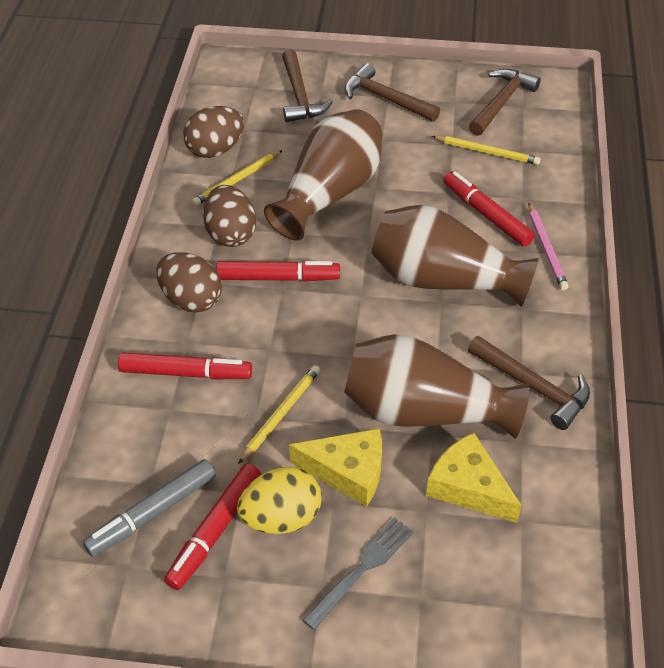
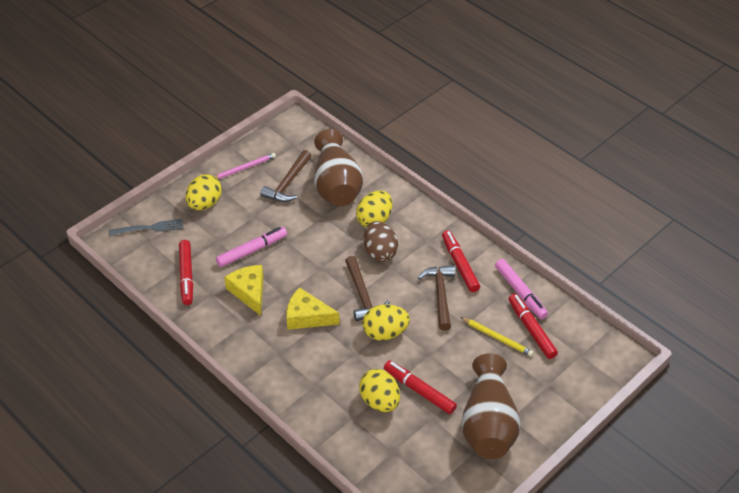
brown egg: [156,252,222,313] [183,106,244,158] [203,185,256,247] = 3 -> [364,221,398,262] = 1
brown hammer: [282,49,333,122] [344,63,440,122] [468,336,590,430] [469,69,541,136] = 4 -> [260,150,312,202] [345,256,390,321] [418,265,455,331] = 3
brown vase: [264,109,383,241] [344,334,530,438] [371,205,539,307] = 3 -> [314,129,363,206] [461,353,520,459] = 2
grey marker: [83,459,216,557] = 1 -> none = 0
pink marker: none = 0 -> [216,227,287,267] [495,259,548,319] = 2
yellow egg: [237,467,322,534] = 1 -> [186,174,222,210] [356,191,392,227] [359,369,400,412] [363,305,410,341] = 4
yellow pencil: [192,150,283,206] [238,365,320,464] [432,136,541,165] = 3 -> [460,317,534,356] = 1

